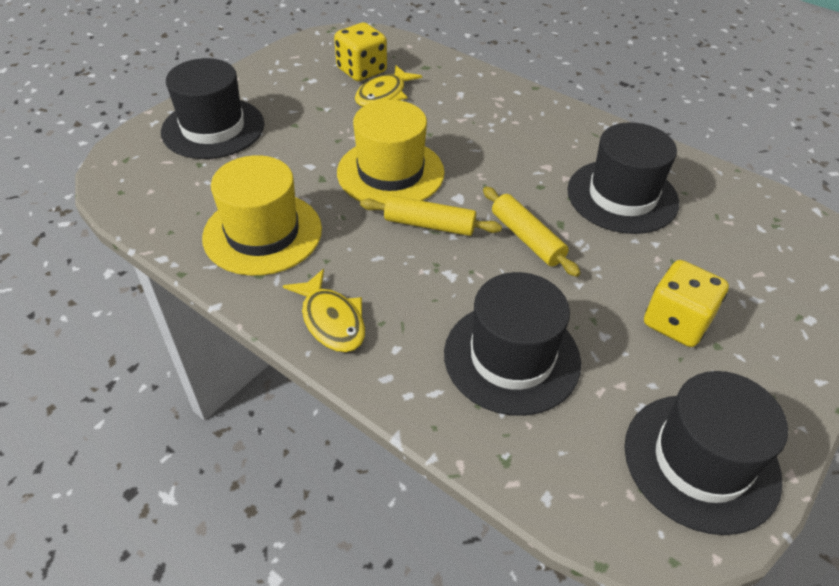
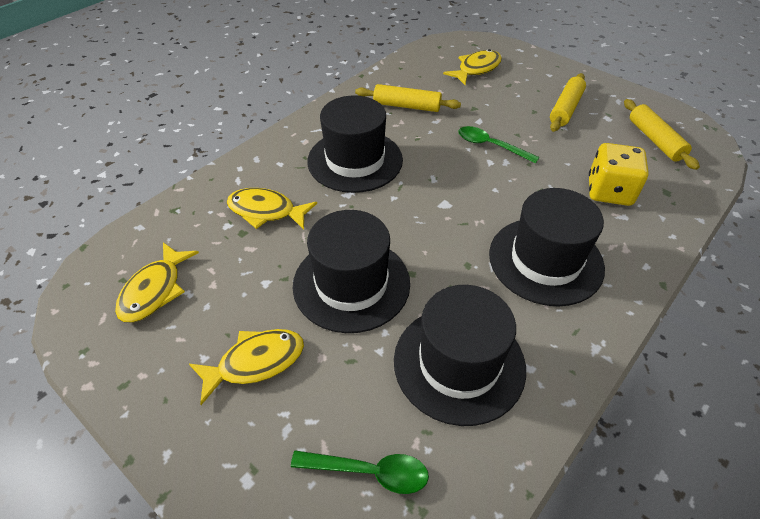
green spoon: none = 0 -> [291,450,429,494] [458,126,539,164] = 2
yellow dice: [334,23,387,81] [644,260,729,347] = 2 -> [589,143,649,206] = 1
yellow fish: [283,269,365,352] [355,65,422,107] = 2 -> [115,242,199,322] [189,329,304,405] [227,188,317,229] [443,49,502,85] = 4
yellow hat: [202,155,322,276] [337,100,445,204] = 2 -> none = 0
yellow rolling pin: [360,195,502,236] [483,187,580,277] = 2 -> [355,84,461,112] [550,73,586,132] [624,99,700,170] = 3

